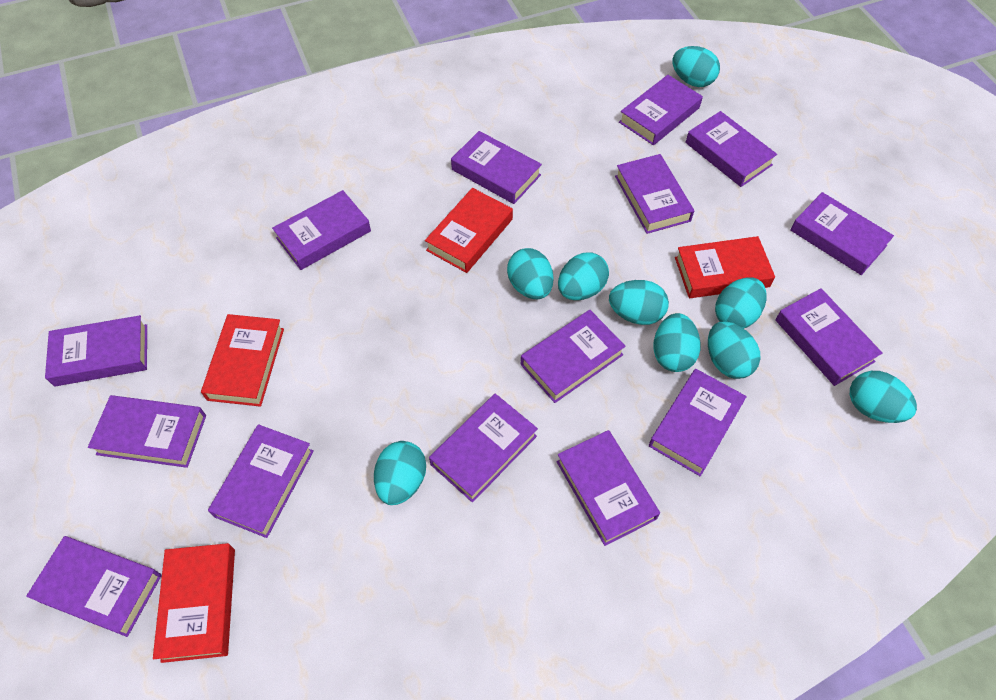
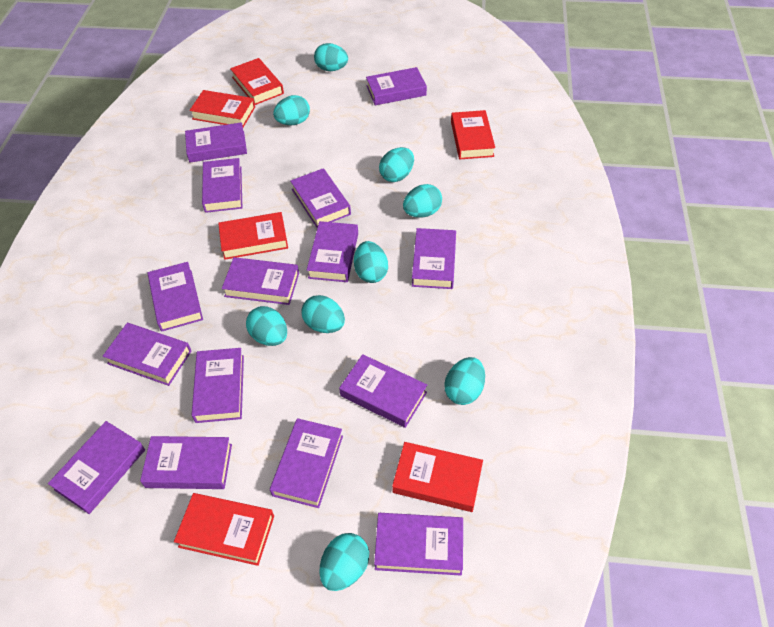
red book: [153,543,235,663] [201,314,284,407] [425,188,513,273] [675,236,775,298] = 4 -> [174,493,274,566] [190,90,255,127] [218,212,288,260] [230,58,284,105] [392,442,483,512] [451,110,495,159] = 6

